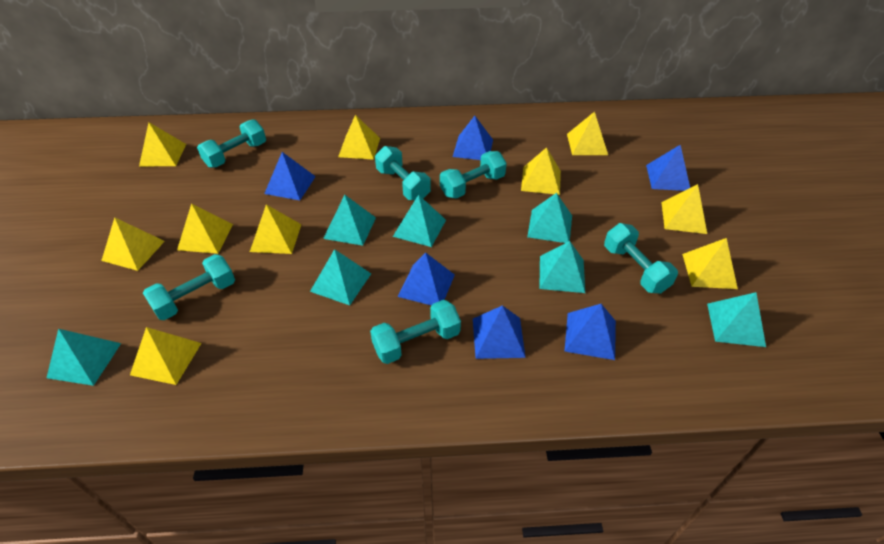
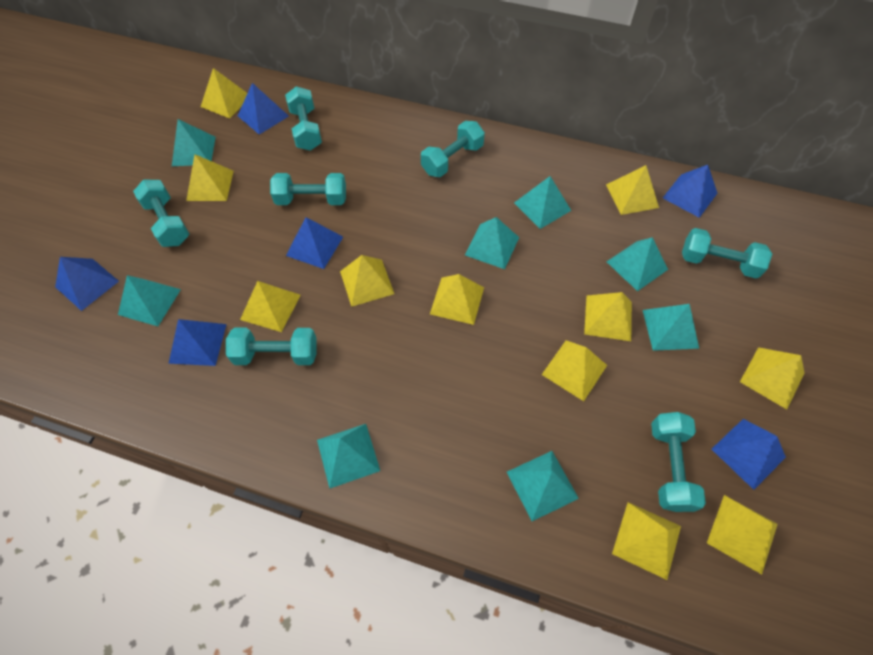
turquoise dumbbell: [143,254,235,320] [197,119,266,168] [370,300,461,364] [375,146,431,200] [440,151,507,199] [604,223,678,294] = 6 -> [133,180,189,247] [226,328,317,365] [270,173,346,205] [285,86,322,151] [421,121,485,177] [651,412,706,512] [682,228,772,278] = 7
turquoise pyramid: [47,329,121,386] [310,249,371,305] [323,195,376,246] [393,195,446,247] [527,193,572,243] [539,241,585,293] [707,292,766,347] = 7 -> [118,275,181,326] [172,119,216,166] [317,424,380,489] [465,217,519,269] [507,451,579,521] [514,176,571,229] [607,237,668,291] [643,304,699,351] = 8
yellow pyramid: [101,217,165,271] [130,327,202,385] [139,122,186,167] [177,203,233,254] [250,205,302,254] [338,115,380,160] [521,147,561,195] [567,112,608,155] [661,184,707,234] [682,238,738,289] = 10 -> [186,154,234,201] [201,68,247,118] [240,281,301,332] [340,255,394,307] [430,274,484,325] [542,340,607,401] [584,292,632,341] [606,165,659,215] [612,502,681,580] [707,495,778,574] [740,347,805,409] = 11

